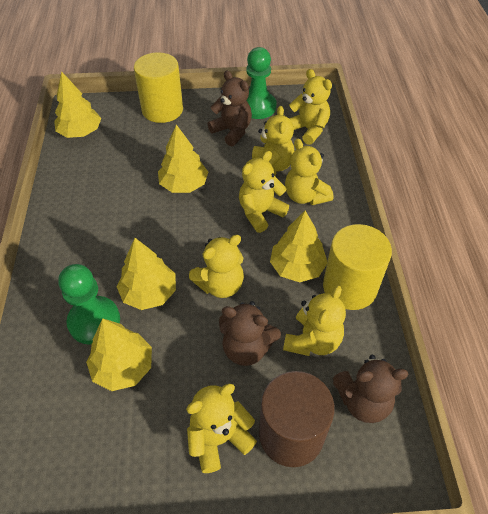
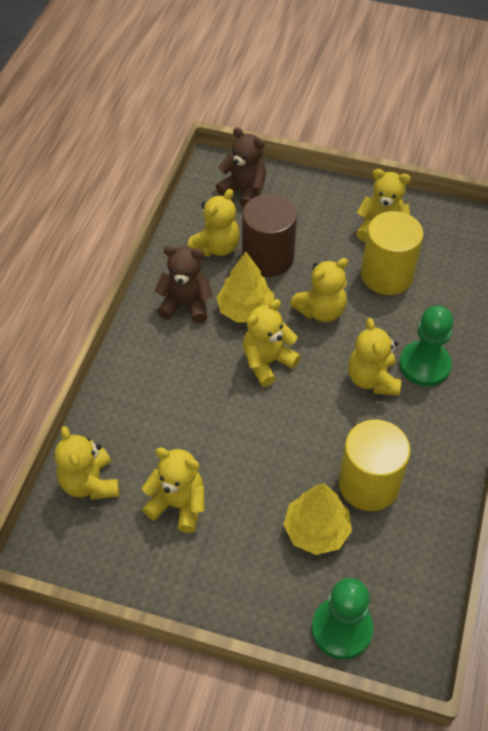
brown teddy bear: [208,71,252,146] [219,301,281,366] [333,355,408,423] = 3 -> [154,246,213,323] [216,128,266,208] = 2
yellow tree: [54,71,101,138] [86,318,152,391] [117,238,176,310] [158,124,208,193] [270,211,327,282] = 5 -> [216,252,274,323] [283,483,352,555] = 2

